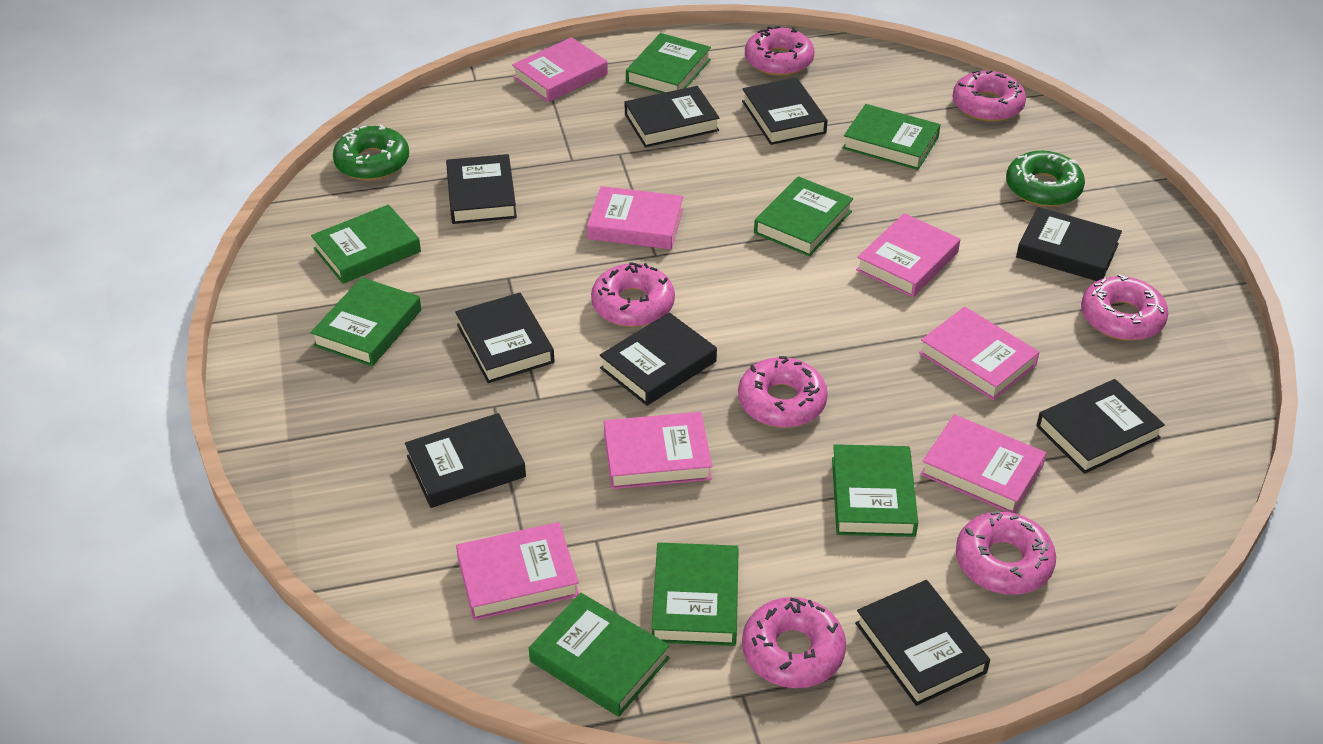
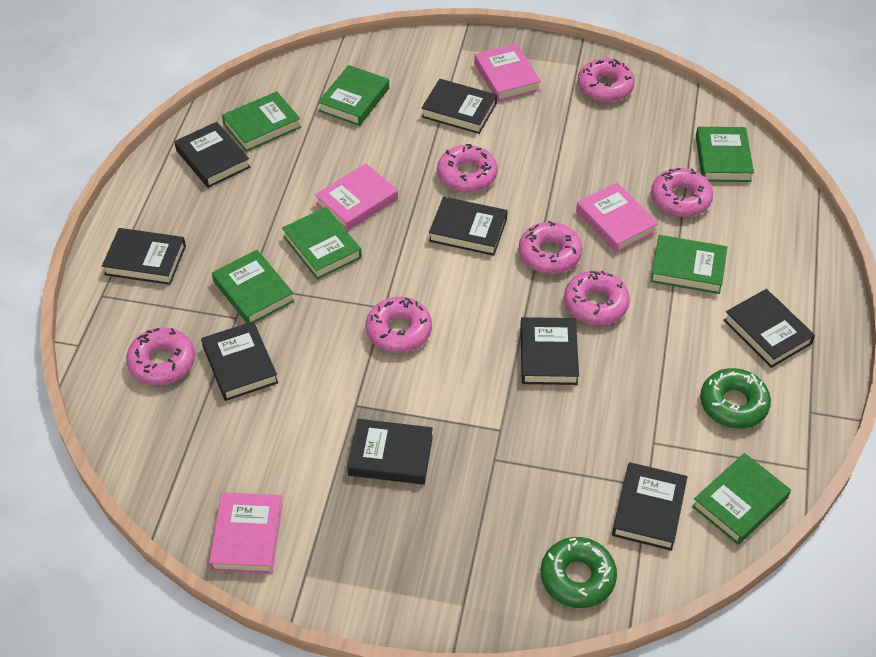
green book: [311,204,421,284] [311,277,421,366] [529,593,670,717] [626,33,711,93] [651,542,739,646] [754,176,853,257] [832,444,918,537] [843,104,941,170] = 8 -> [212,250,295,323] [222,91,301,152] [282,207,362,280] [318,65,389,126] [650,235,727,294] [692,453,791,545] [696,127,754,182] = 7
pink book: [456,522,579,620] [512,37,608,102] [587,186,683,249] [604,412,712,489] [856,213,960,297] [919,307,1039,400] [920,414,1046,513] = 7 -> [209,492,283,574] [315,163,398,231] [474,43,541,102] [576,182,658,253] = 4

